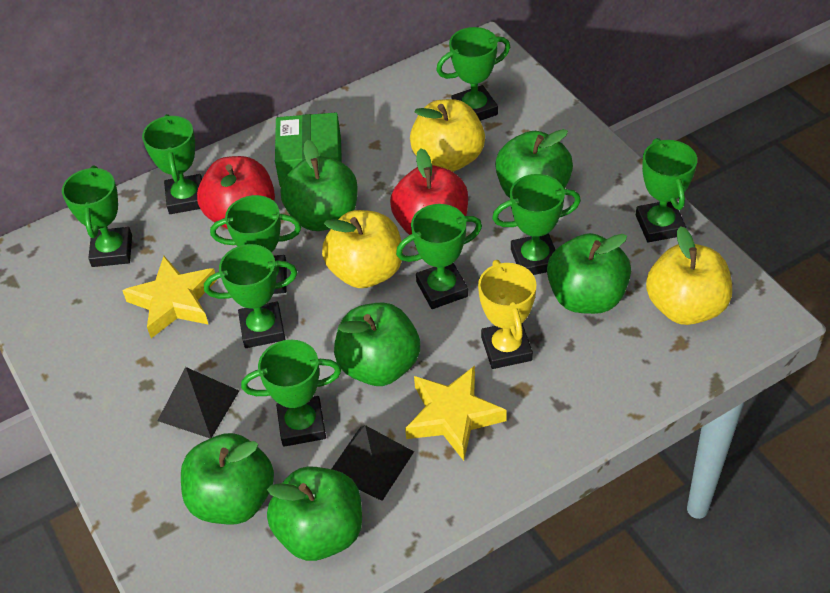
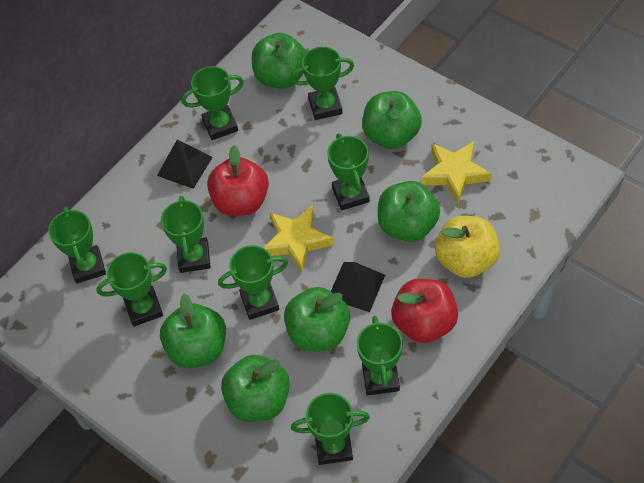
green box: [275,112,342,187] = 1 -> none = 0
yellow apple: [322,210,403,288] [410,99,485,172] [646,226,732,325] = 3 -> [435,216,500,278] = 1
yellow trophy: [478,260,536,369] = 1 -> none = 0

